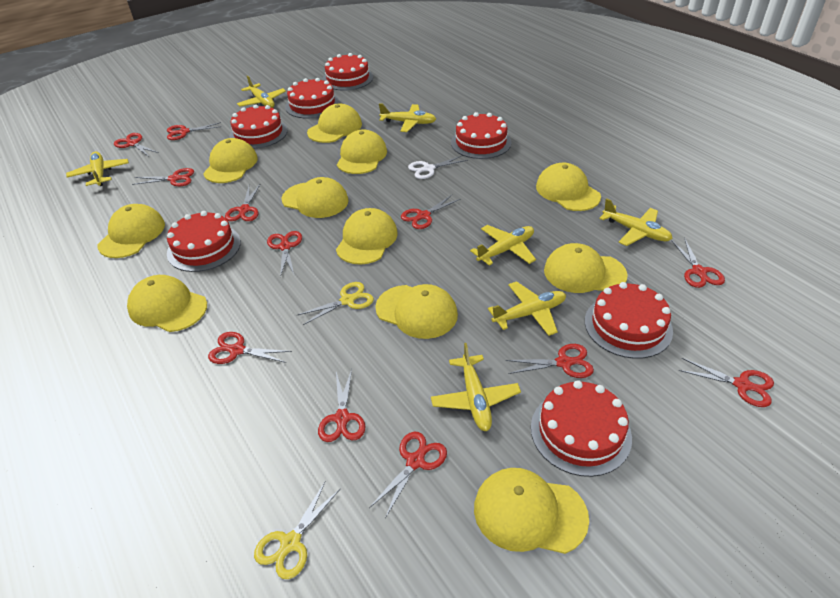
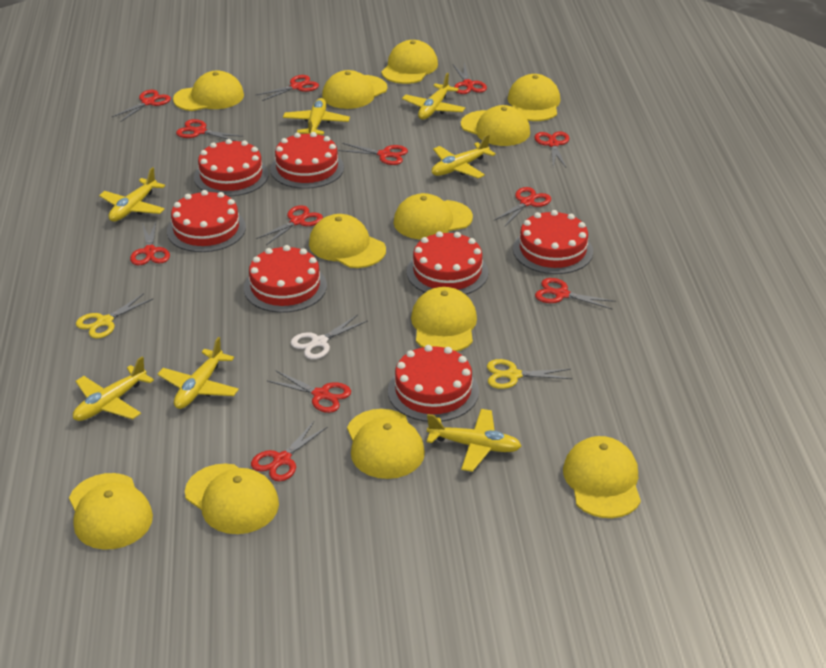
yellow cap: [97,204,165,258] [127,275,207,332] [203,138,258,183] [282,177,349,218] [307,104,362,143] [336,208,398,265] [337,130,387,174] [375,284,458,339] [474,468,589,554] [536,163,601,211] [544,243,628,293] = 11 -> [69,473,153,550] [173,71,244,111] [185,464,279,534] [309,214,386,268] [322,70,387,109] [347,409,425,479] [381,40,438,84] [394,193,473,239] [411,287,477,352] [461,105,530,146] [508,74,560,121] [563,436,641,518] = 12

